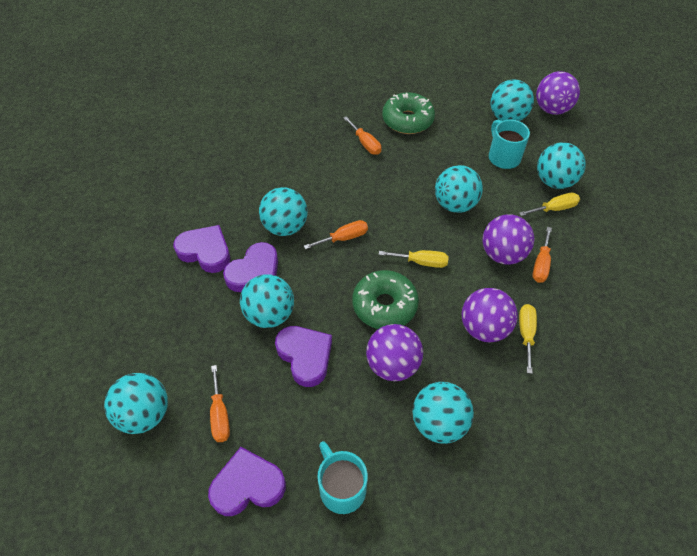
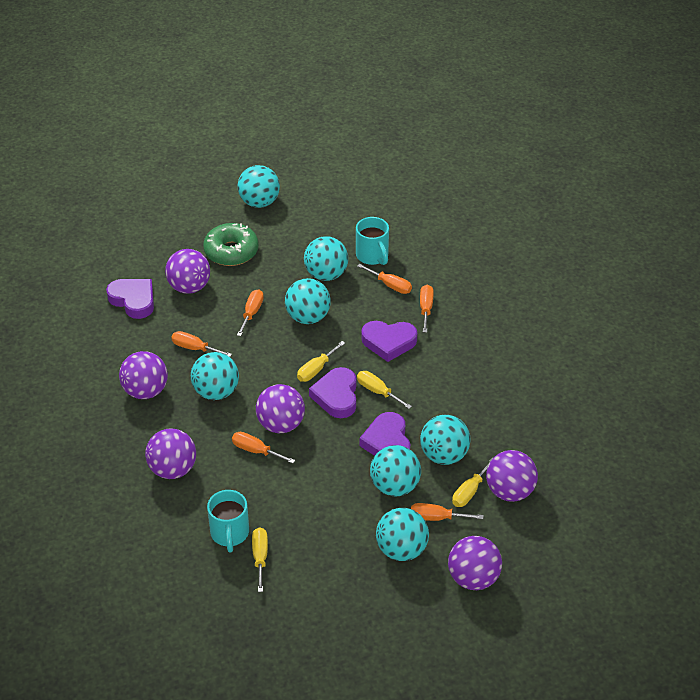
green donut: [352,270,419,329] [382,92,435,134] = 2 -> [203,223,259,266] = 1
orange screwdriver: [210,365,230,442] [304,220,368,249] [344,116,381,155] [532,227,552,283] = 4 -> [171,331,232,357] [232,432,295,464] [237,289,264,336] [357,264,412,294] [411,503,483,521] [420,285,434,333] = 6
purple ball: [366,324,423,381] [462,288,518,342] [483,215,534,265] [536,71,580,115] = 4 -> [119,351,168,399] [145,429,196,479] [165,249,210,294] [256,384,305,433] [448,536,502,590] [486,450,538,502] = 6
yellow screwdriver: [379,250,449,268] [519,193,580,216] [519,304,537,374] = 3 -> [252,527,268,592] [297,341,345,382] [357,371,412,409] [452,457,493,507] = 4

